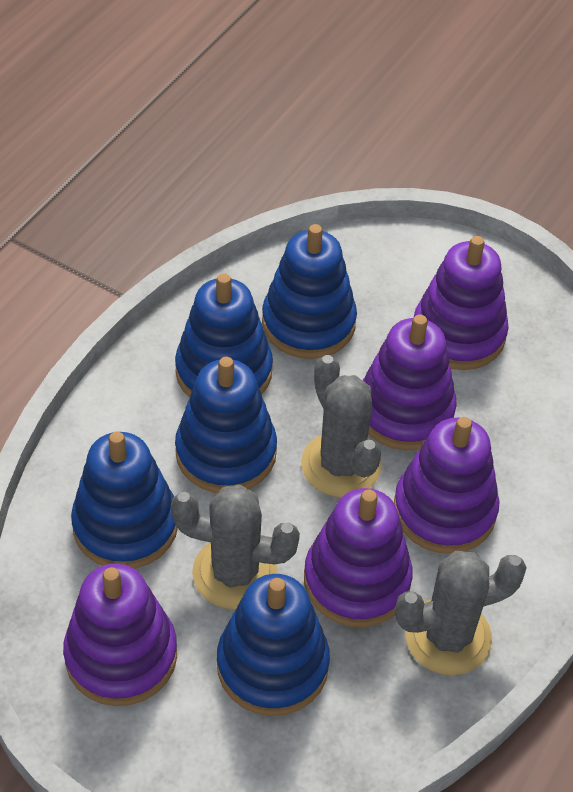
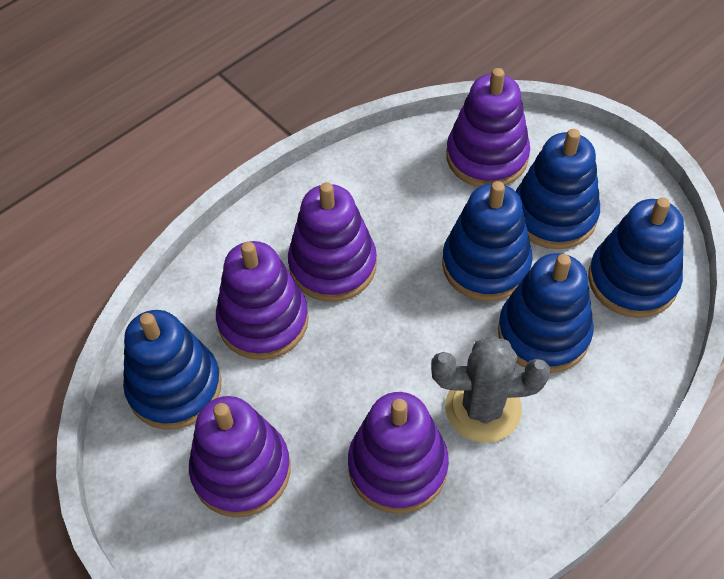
grey cactus: [171,485,300,610] [301,355,382,497] [395,551,527,675] = 3 -> [431,335,550,443] = 1

